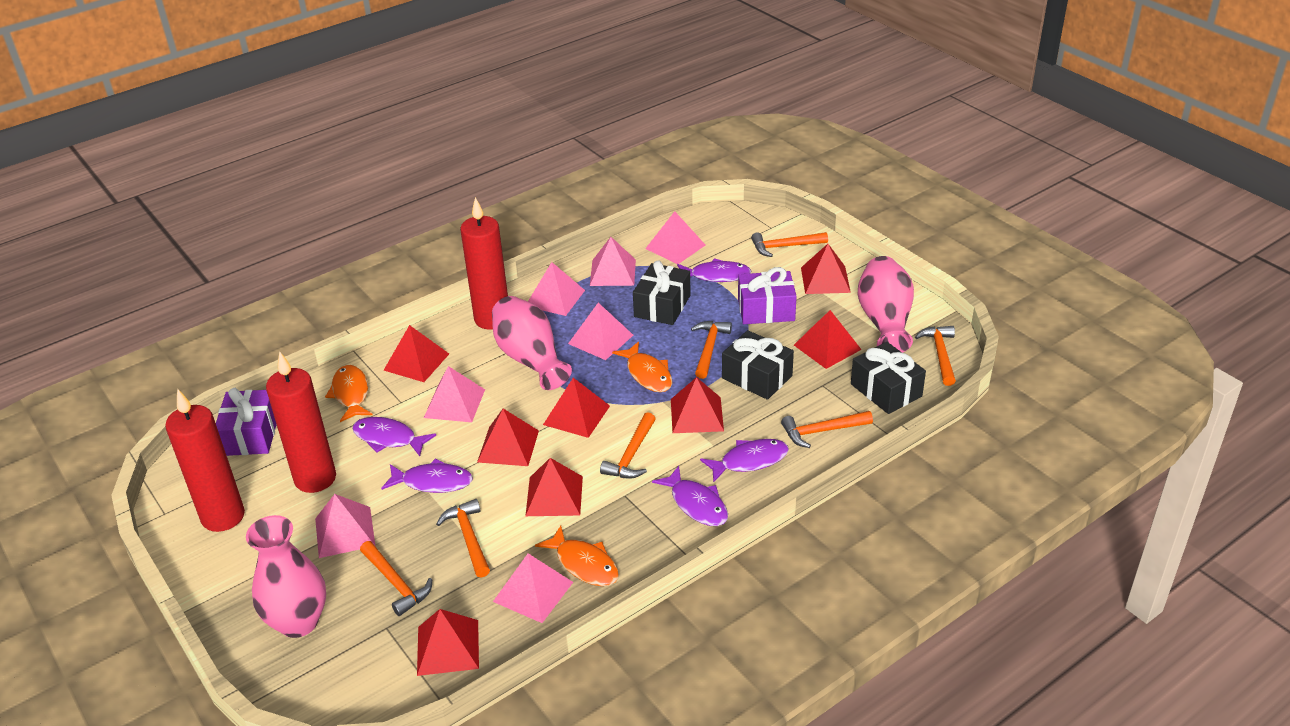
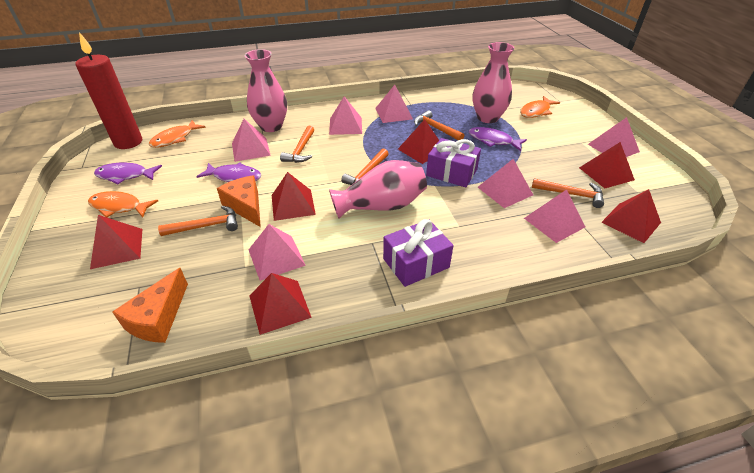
black gift: [633,261,691,325] [722,330,794,400] [851,342,926,414] = 3 -> none = 0
orange cheese: none = 0 -> [112,268,188,343] [217,175,261,227] = 2
orange hammer: [360,541,432,616] [436,499,490,578] [600,412,656,479] [691,321,732,379] [751,232,828,257] [781,411,873,448] [915,326,956,386] = 7 -> [158,206,238,236] [280,126,314,163] [341,149,389,185] [414,110,464,140] [532,178,604,208] = 5
purple fish: [352,417,436,456] [381,459,473,493] [652,466,728,526] [677,258,751,282] [700,439,789,483] = 5 -> [94,162,162,184] [196,162,261,182] [469,127,527,151] = 3
red candle: [165,389,245,532] [266,351,336,493] [460,197,508,329] = 3 -> [75,32,142,149] = 1
red pyramid: [384,325,449,382] [417,609,479,676] [477,409,539,466] [525,458,583,516] [543,378,610,438] [671,377,724,433] [794,310,862,369] [801,244,851,294] = 8 -> [90,215,142,269] [249,273,312,335] [272,172,316,221] [398,119,439,164] [579,142,635,188] [602,189,661,243] = 6

